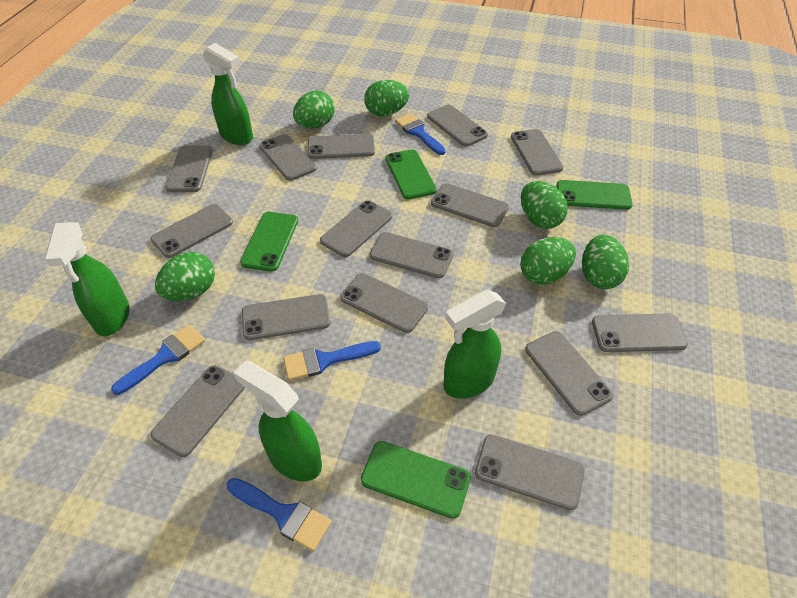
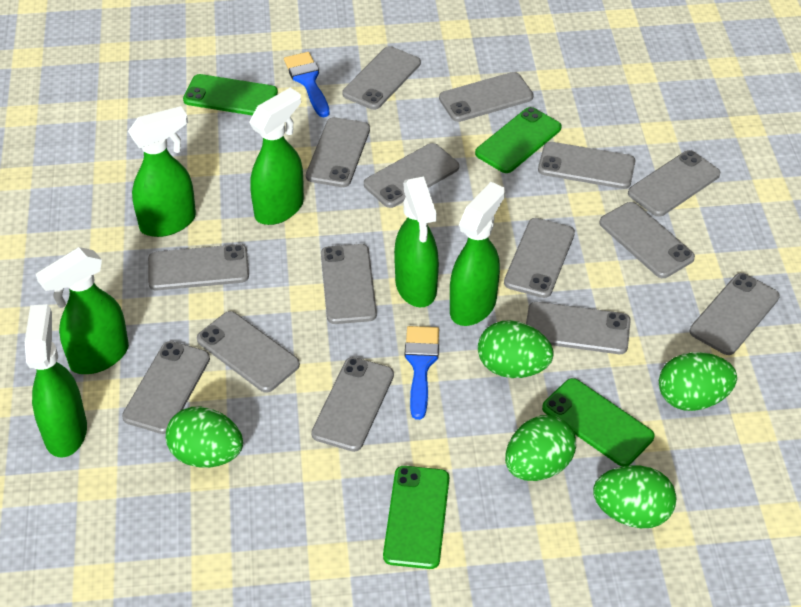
blue brush: [111,324,205,395] [227,478,331,552] [283,341,381,381] [395,114,446,155] = 4 -> [284,52,330,117] [405,326,439,420] = 2
green egg: [155,252,215,301] [293,90,335,129] [364,80,409,116] [520,237,576,285] [521,181,568,229] [582,234,629,289] = 6 -> [166,407,243,468] [478,320,554,378] [505,415,576,481] [593,466,676,528] [659,352,737,411] = 5
green spray bottle: [45,222,129,336] [203,43,253,145] [233,361,322,481] [443,289,506,399] = 4 -> [25,304,87,458] [36,247,129,374] [128,106,196,237] [249,88,304,225] [394,177,439,307] [450,182,505,326] = 6

